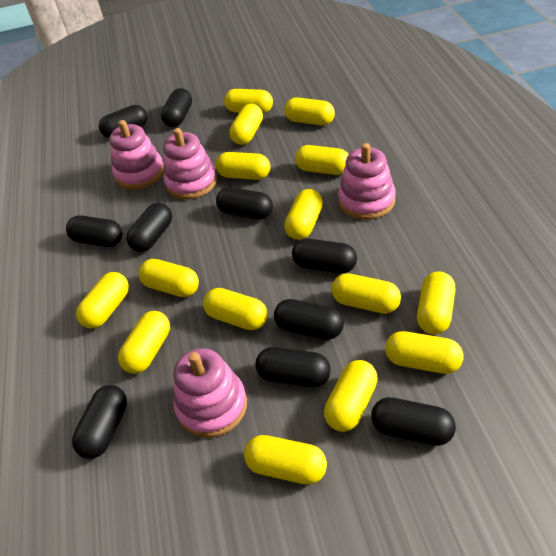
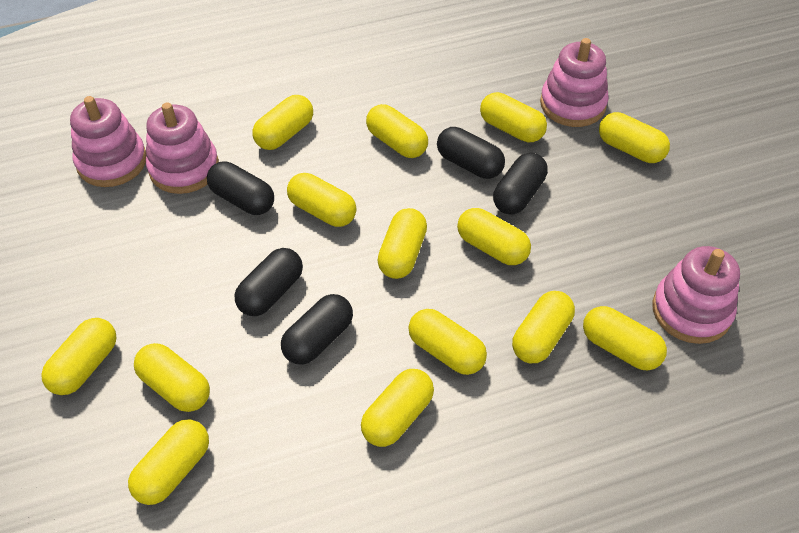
black capsule: [66,215,123,247] [72,385,127,459] [99,105,147,138] [126,203,172,252] [161,88,192,127] [216,187,273,220] [255,347,331,387] [274,299,344,340] [292,238,357,273] [371,397,456,446] = 10 -> [207,162,274,215] [234,248,303,316] [281,294,353,365] [437,127,505,179] [493,153,548,215] = 5
yellow capsule: [76,272,129,329] [118,311,170,374] [138,259,199,297] [203,288,268,330] [216,152,270,180] [224,89,273,113] [229,104,263,145] [244,435,327,485] [284,97,335,125] [284,189,323,240] [295,145,349,175] [324,360,378,432] [332,273,401,314] [385,331,463,374] [417,271,456,335] = 15 -> [41,318,117,395] [128,420,209,505] [134,343,210,412] [253,95,313,150] [287,173,357,227] [361,369,434,447] [366,104,428,158] [377,208,427,279] [408,309,487,375] [457,208,531,265] [480,92,547,142] [512,291,575,363] [583,306,667,370] [599,112,670,163] = 14

